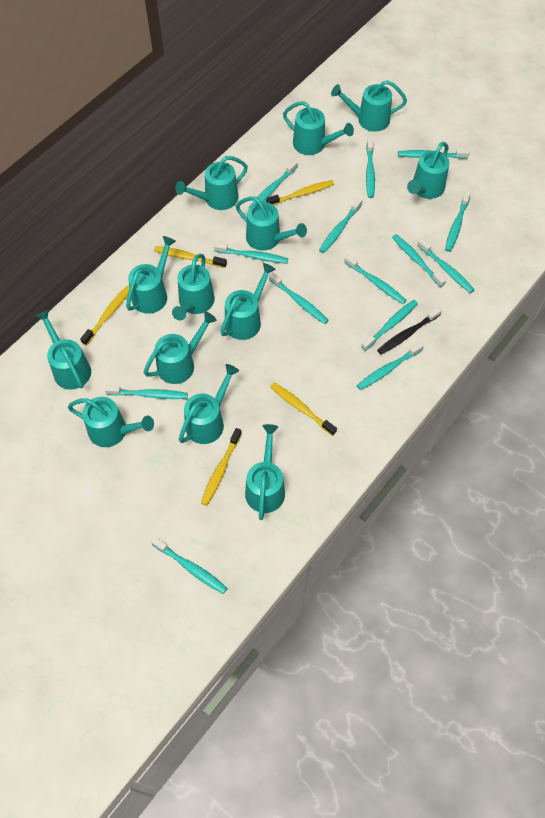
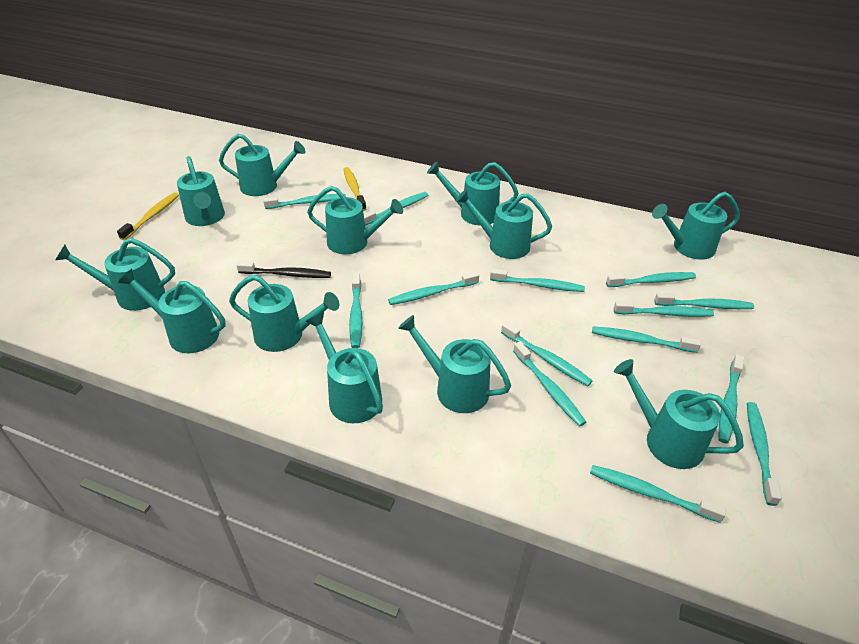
turquoise watering can: [36,310,91,390] [68,397,154,447] [126,236,176,314] [144,312,217,384] [172,254,215,320] [175,156,248,210] [179,364,239,444] [221,263,276,340] [236,197,307,251] [245,424,285,520] [283,101,354,155] [331,80,407,132] [407,142,449,199] = 13 -> [56,238,175,311] [118,269,226,353] [177,156,225,226] [219,134,306,196] [229,275,339,352] [305,312,383,423] [307,186,403,255] [398,315,511,413] [427,162,519,225] [455,189,552,259] [614,359,744,469] [652,192,740,260] = 12
yellow toothbrush: [80,286,130,345] [154,246,227,268] [201,428,242,506] [266,180,334,206] [270,383,337,436] = 5 -> [117,192,179,240] [343,167,366,211] = 2

